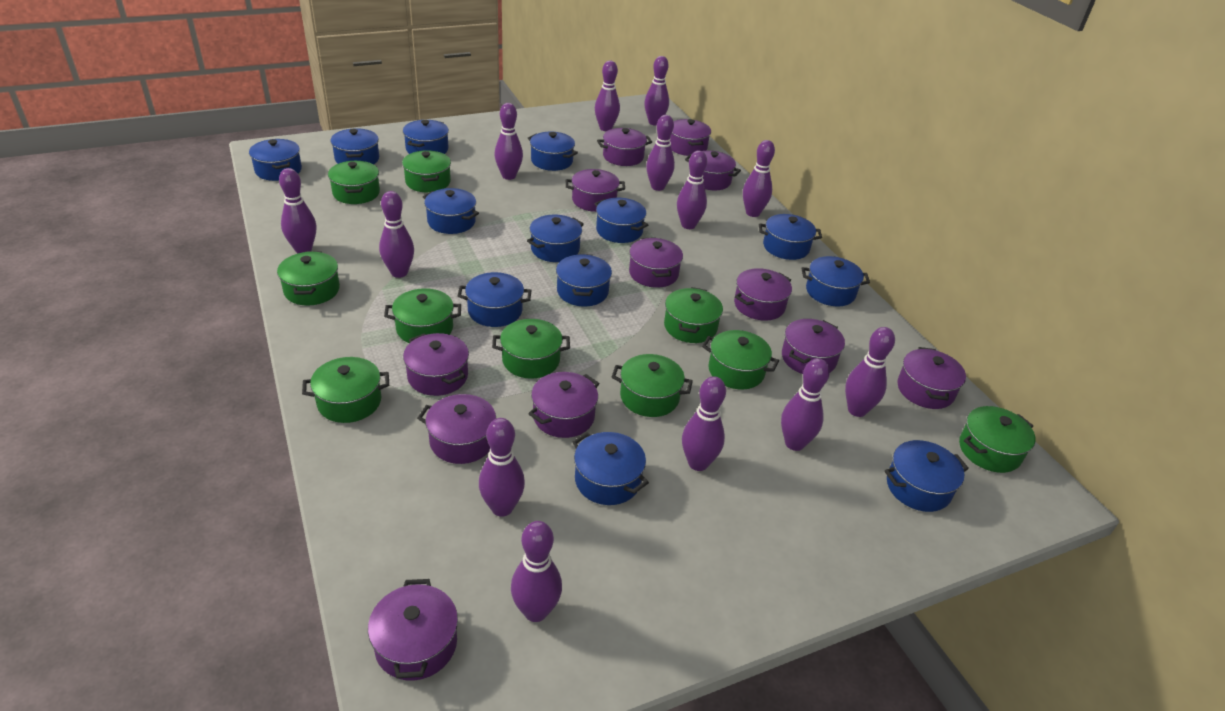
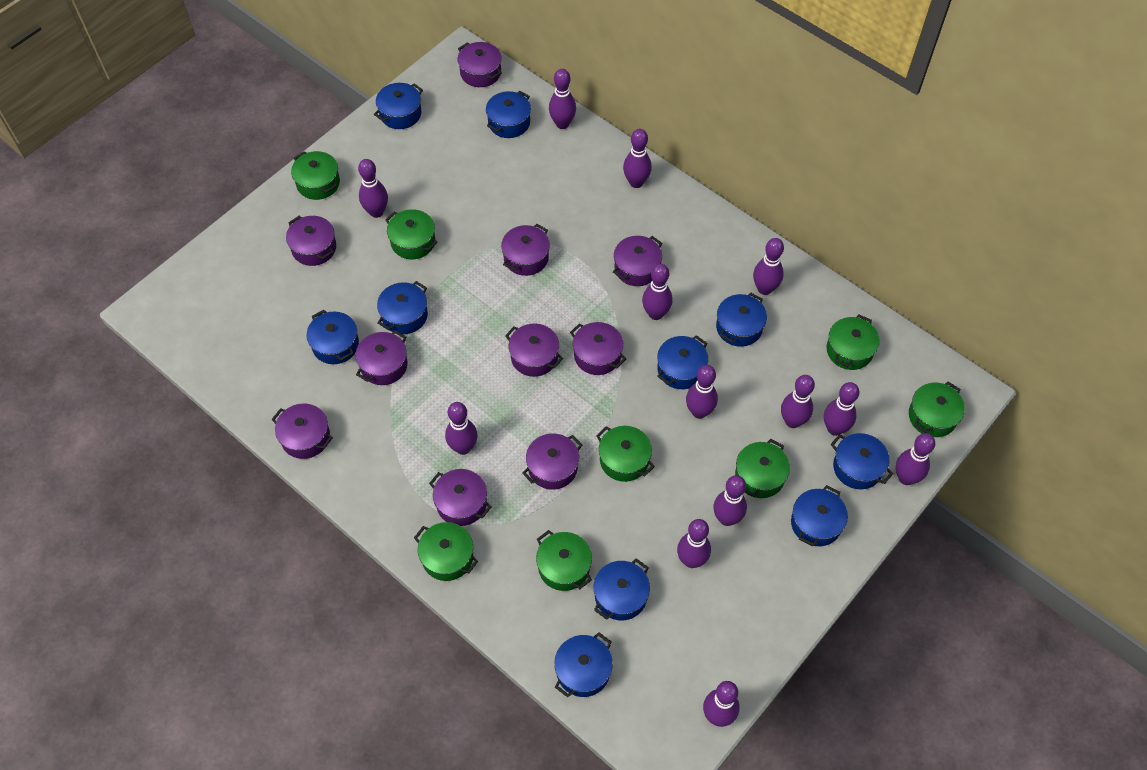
blue pot: [249,139,302,181] [330,128,379,164] [403,120,449,154] [423,188,479,234] [458,272,532,327] [527,215,584,262] [528,132,578,171] [556,254,612,306] [573,432,649,505] [595,198,648,243] [759,214,822,260] [801,256,870,306] [884,440,969,512] = 13 -> [307,310,359,364] [374,83,423,129] [377,281,428,334] [486,91,531,138] [554,632,613,697] [594,558,650,620] [657,335,708,389] [716,293,767,347] [791,485,848,546] [831,433,893,489] = 10
green pot: [277,251,340,306] [302,357,389,423] [328,161,380,204] [384,288,461,343] [402,150,451,193] [492,319,570,379] [612,354,693,417] [664,287,723,343] [702,330,779,389] [959,406,1035,473] = 10 -> [291,151,340,200] [385,209,438,259] [414,522,478,581] [536,530,592,591] [596,426,655,482] [735,439,790,498] [826,315,880,370] [909,382,965,437] = 8
purple pot: [368,579,458,681] [403,333,469,396] [417,394,496,464] [528,372,599,438] [566,169,625,212] [597,128,652,166] [629,237,683,288] [670,119,711,156] [685,151,741,190] [734,268,792,321] [782,319,845,374] [897,347,966,409] = 12 -> [271,403,333,459] [286,216,336,266] [355,330,408,385] [429,469,491,526] [458,42,502,87] [501,224,550,276] [505,323,563,377] [522,433,582,490] [570,322,626,375] [613,236,663,286] = 10

